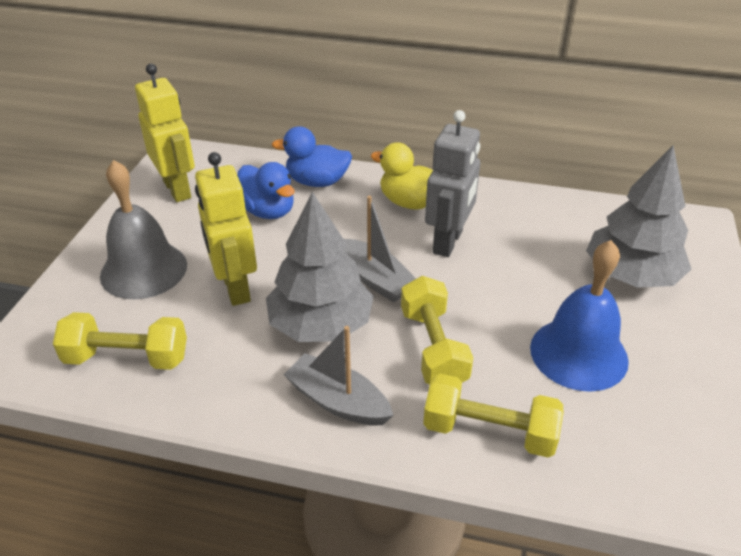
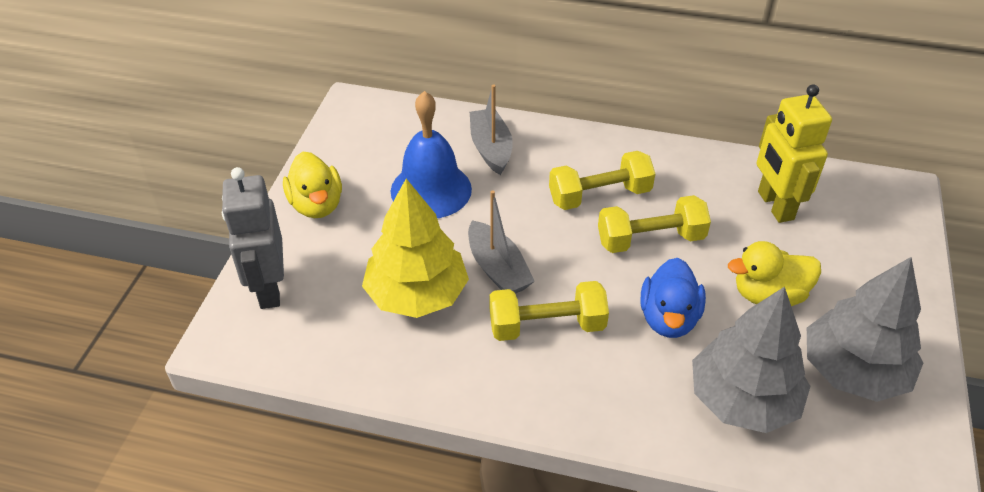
blue duck: [237,162,295,219] [272,126,352,187] = 2 -> [641,258,706,338] = 1
grey bell: [100,160,187,299] = 1 -> none = 0
yellow duck: [371,143,433,210] = 1 -> [283,152,342,218] [728,241,821,306] = 2
yellow robot: [135,64,195,202] [195,152,257,306] = 2 -> [757,84,832,223] = 1
yellow tree: none = 0 -> [362,179,469,318] = 1

